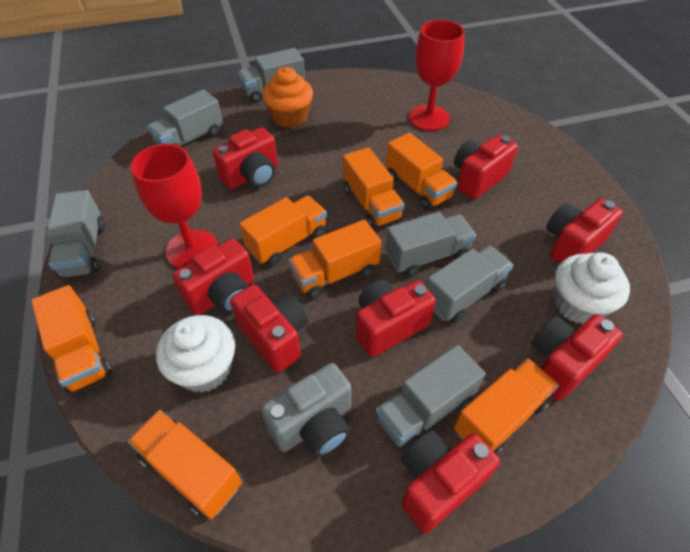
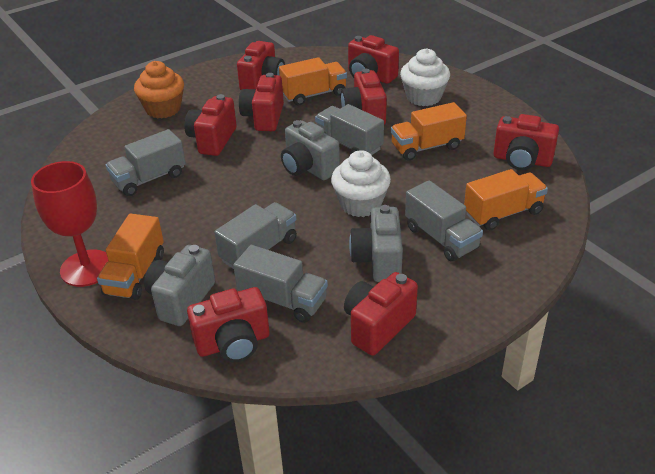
grey camera: [261,363,351,457] = 1 -> [144,245,215,326] [281,120,340,180] [349,205,403,282] = 3
grey truck: [46,190,105,278] [147,90,223,146] [238,48,305,102] [376,345,485,451] [386,212,476,277] [426,246,513,323] = 6 -> [106,129,186,196] [214,202,297,269] [233,245,328,323] [315,104,384,155] [405,180,483,262] = 5
orange truck: [31,285,112,394] [128,410,242,520] [239,196,327,266] [289,220,381,299] [343,147,405,229] [386,133,457,210] [454,359,559,455] = 7 -> [97,214,164,300] [279,57,347,105] [391,102,467,161] [464,169,548,230] = 4
red goblet: [130,144,218,269] [409,20,465,131] = 2 -> [31,161,108,287] = 1

